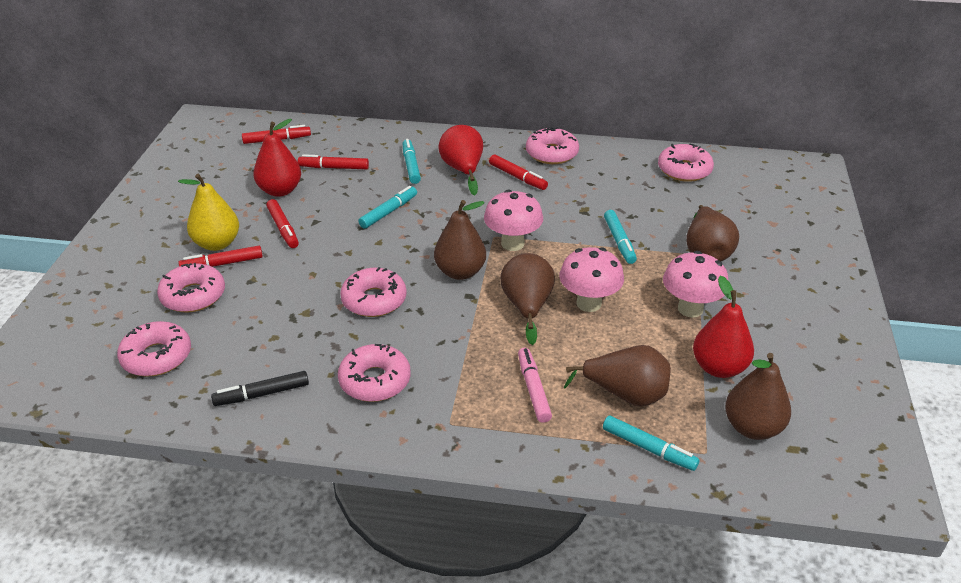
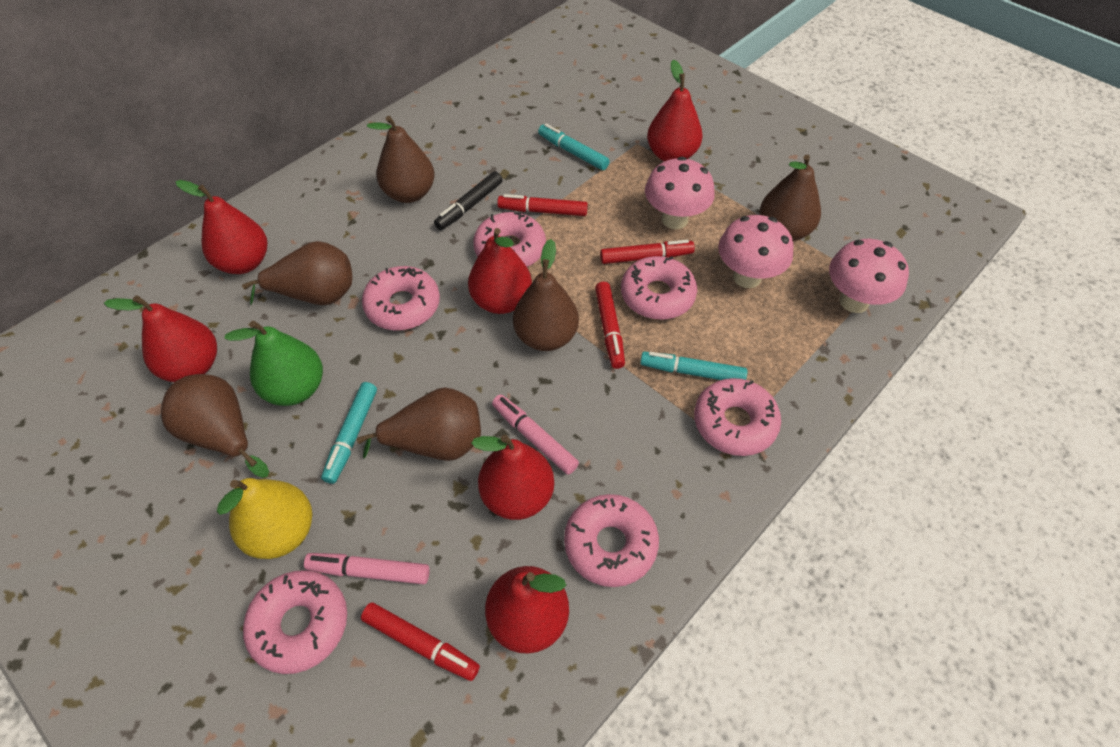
brown pear: [434,200,486,280] [500,253,555,345] [564,345,671,407] [686,205,739,261] [725,353,791,440] = 5 -> [161,374,269,478] [242,241,352,305] [357,388,481,461] [367,116,435,203] [513,239,579,351] [759,154,821,241] = 6
green pear: none = 0 -> [224,320,323,406] = 1
pink marker: [518,348,552,423] = 1 -> [304,553,430,585] [492,395,579,475] = 2
red marker: [178,246,263,267] [242,125,311,144] [266,199,299,248] [298,154,369,169] [489,154,548,190] = 5 -> [361,602,480,681] [497,194,588,216] [595,282,625,369] [600,240,695,264] = 4
red pear: [253,119,301,197] [438,125,483,195] [693,276,754,378] = 3 -> [104,295,217,382] [176,180,267,274] [468,228,532,314] [471,434,554,520] [485,566,569,654] [647,60,702,161] = 6
turquoise marker: [358,186,417,229] [403,139,421,184] [603,415,699,471] [604,210,637,264] = 4 -> [321,382,377,484] [538,124,610,170] [640,352,747,380] = 3

